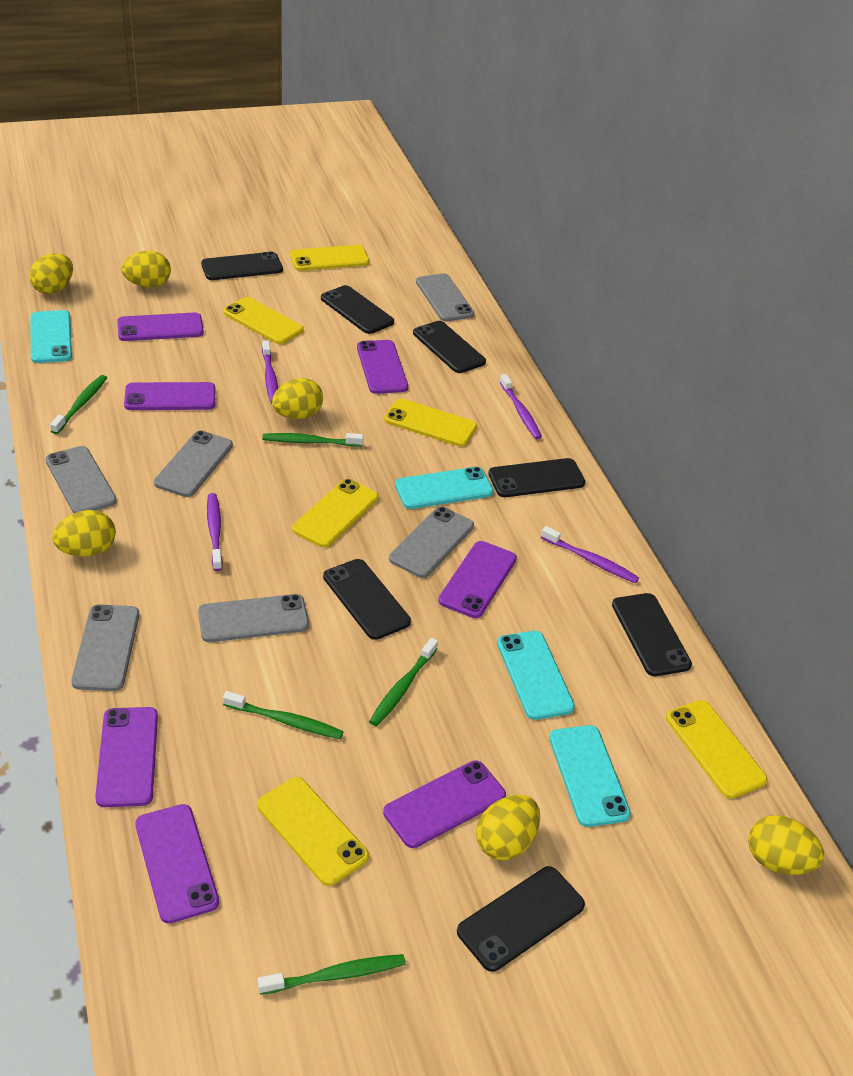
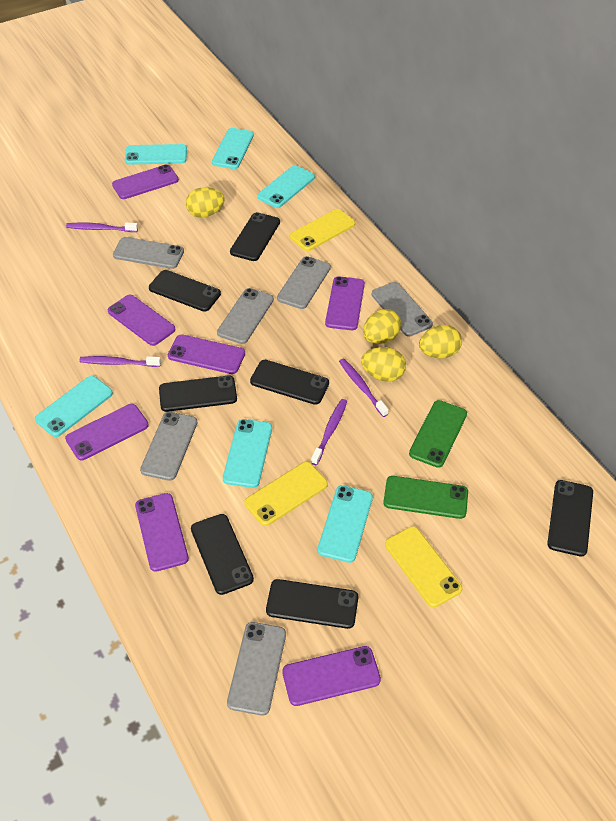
green phone: none = 0 -> [383,476,468,519] [409,400,467,468] = 2
green toothbrush: [50,375,107,434] [223,691,344,739] [258,954,406,995] [262,433,363,447] [369,638,438,727] = 5 -> none = 0
turquoise phone: [31,310,72,363] [395,467,494,509] [497,631,575,720] [549,725,631,827] = 4 -> [35,376,113,437] [125,144,187,165] [212,128,254,169] [223,419,272,488] [257,165,315,208] [317,485,373,563] = 6
yellow egg: [29,253,73,294] [52,510,116,557] [122,251,171,288] [272,378,323,419] [476,795,540,861] [748,815,824,875] = 6 -> [186,187,225,218] [361,347,406,382] [363,309,401,344] [419,325,462,359] = 4
yellow phone: [223,297,304,344] [257,777,369,886] [290,245,369,271] [292,479,379,548] [384,399,477,447] [666,700,768,799] = 6 -> [244,462,328,526] [290,209,355,251] [385,526,462,607] = 3

